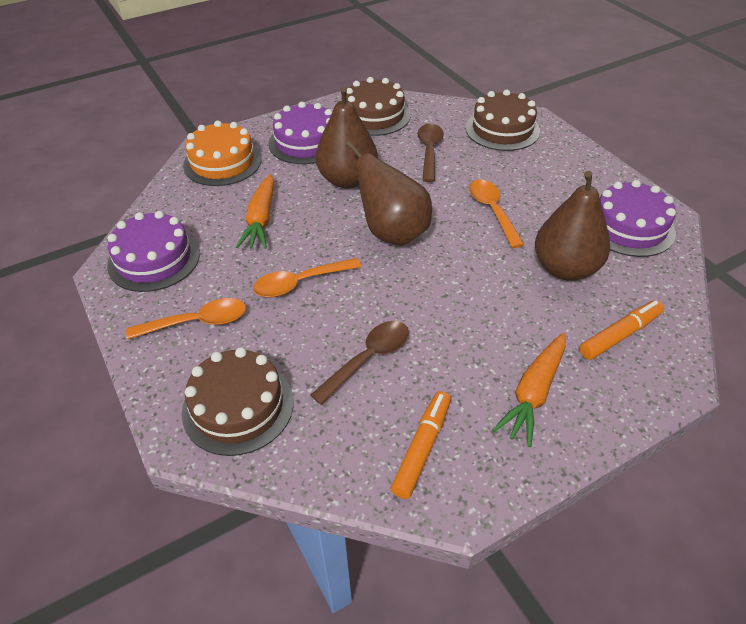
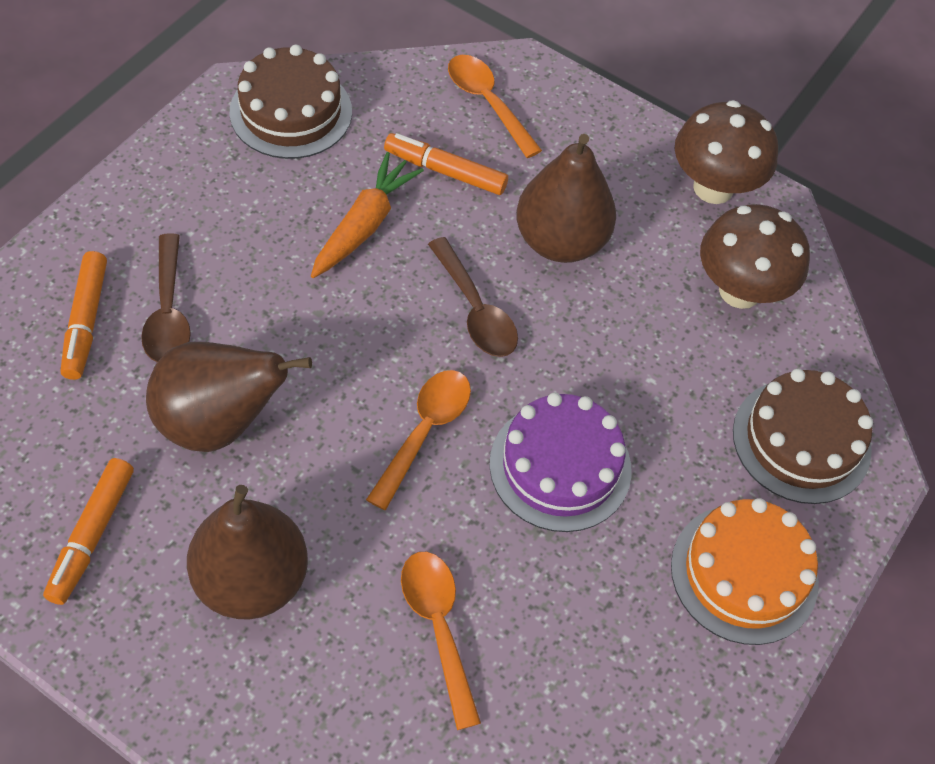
brown cake: [182,347,294,456] [346,77,411,136] [466,90,540,151] = 3 -> [230,45,352,159] [733,369,873,504] = 2
brown mushroom: none = 0 -> [675,100,778,204] [700,204,810,309] = 2
orange carrot: [236,174,274,249] [493,333,566,447] = 2 -> [311,152,424,278] = 1
orange marker: [391,391,451,499] [579,300,664,360] = 2 -> [43,458,134,605] [61,251,107,380] [384,133,508,195] = 3
purple cake: [107,211,200,292] [269,102,332,164] [600,180,676,257] = 3 -> [489,392,632,532] = 1

